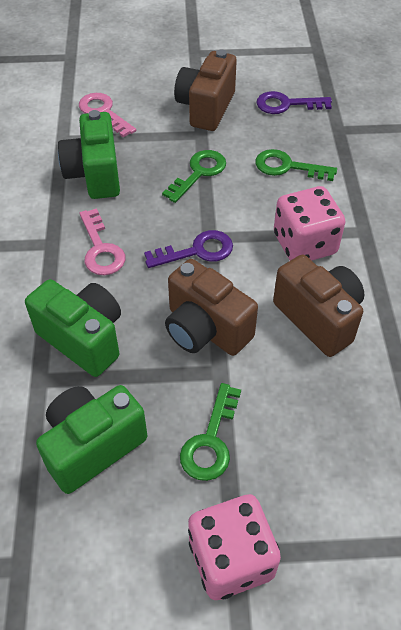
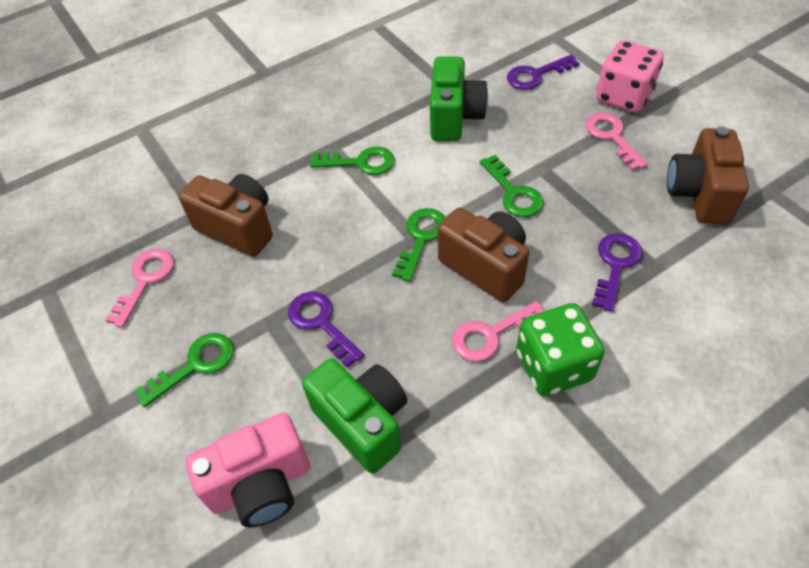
green camera: [25,279,121,377] [36,385,147,494] [58,110,120,199] = 3 -> [302,358,407,474] [430,56,488,141] = 2
green dice: none = 0 -> [516,303,605,396] = 1
green key: [162,150,226,203] [180,383,241,481] [255,149,337,181] = 3 -> [135,333,234,407] [310,146,395,175] [392,208,445,282] [480,155,544,217] = 4
pink camera: none = 0 -> [185,413,310,528] = 1
pink dice: [188,494,281,600] [274,186,345,261] = 2 -> [596,40,664,113] = 1
pink key: [79,93,136,137] [79,208,125,275] = 2 -> [105,249,174,327] [452,301,544,362] [585,113,648,171] = 3
purple key: [144,230,233,268] [257,91,332,114] = 2 -> [288,291,364,367] [507,55,580,90] [592,233,642,312] = 3

